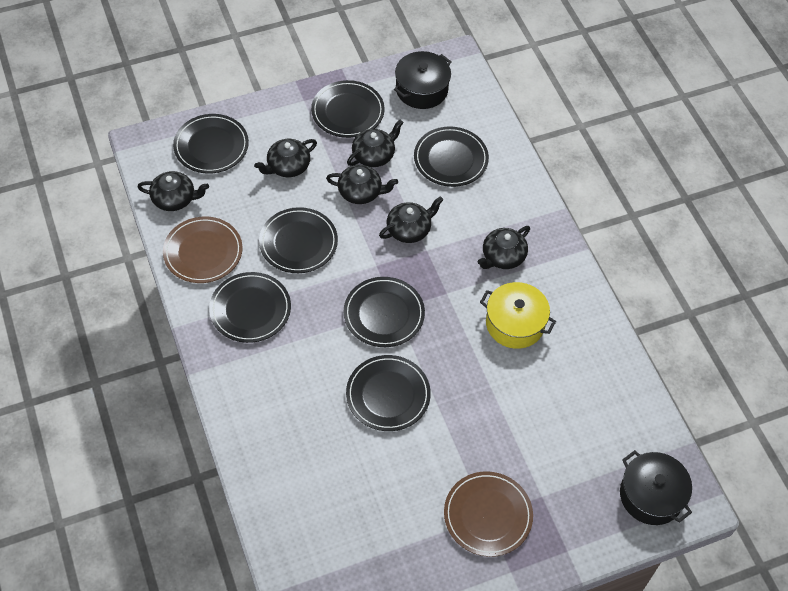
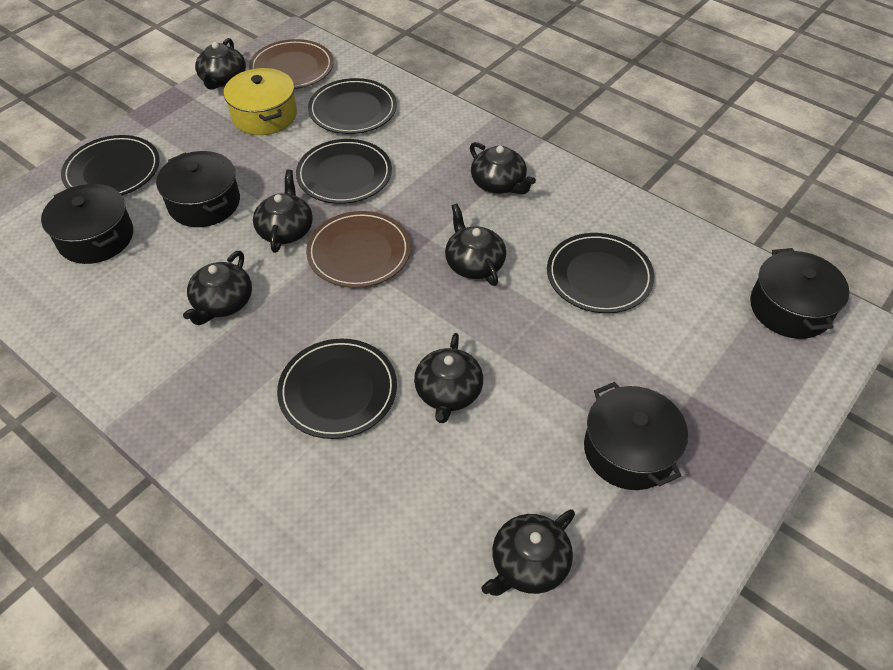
black plate: [173,114,249,174] [209,272,291,343] [259,207,338,273] [311,80,385,138] [344,277,425,347] [346,355,431,431] [414,126,489,187] = 7 -> [61,135,160,196] [277,338,397,439] [296,139,392,204] [308,78,397,134] [547,233,654,313] = 5
black pot: [394,51,451,109] [620,450,692,525] = 2 -> [41,184,133,264] [156,151,240,227] [584,382,688,490] [750,248,849,339] = 4
black teapot: [138,171,209,211] [254,139,317,177] [326,165,398,204] [347,119,404,167] [379,196,443,243] [478,226,530,269] = 6 -> [183,251,252,325] [195,38,246,90] [253,169,313,253] [414,333,483,423] [445,203,506,286] [470,142,536,194] [481,509,575,596] = 7

